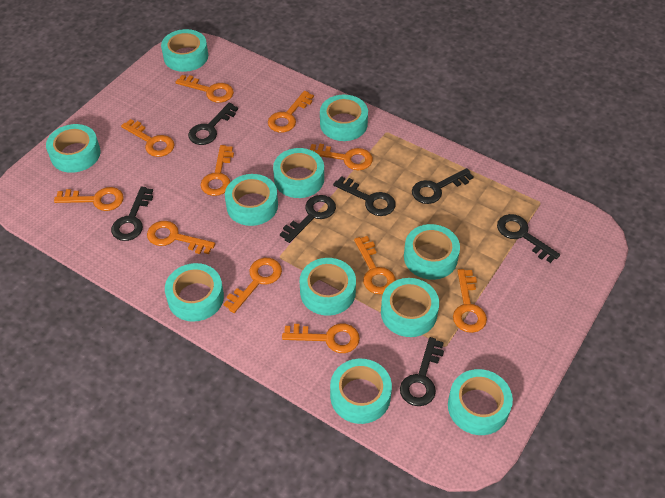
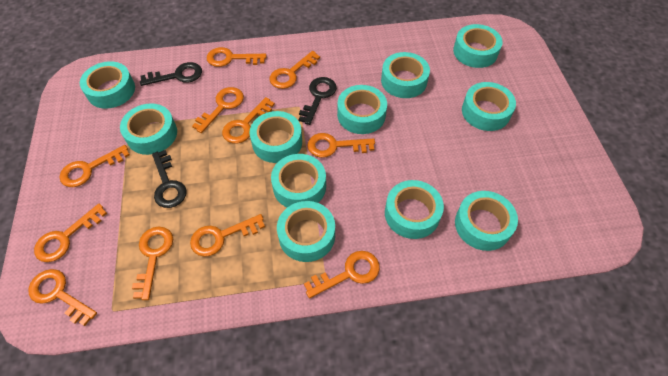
black key: [111,186,153,241] [188,103,238,145] [280,195,336,243] [333,176,396,216] [400,337,444,406] [412,168,474,204] [497,214,560,263] = 7 -> [140,62,202,86] [152,150,187,208] [298,77,337,125] = 3

